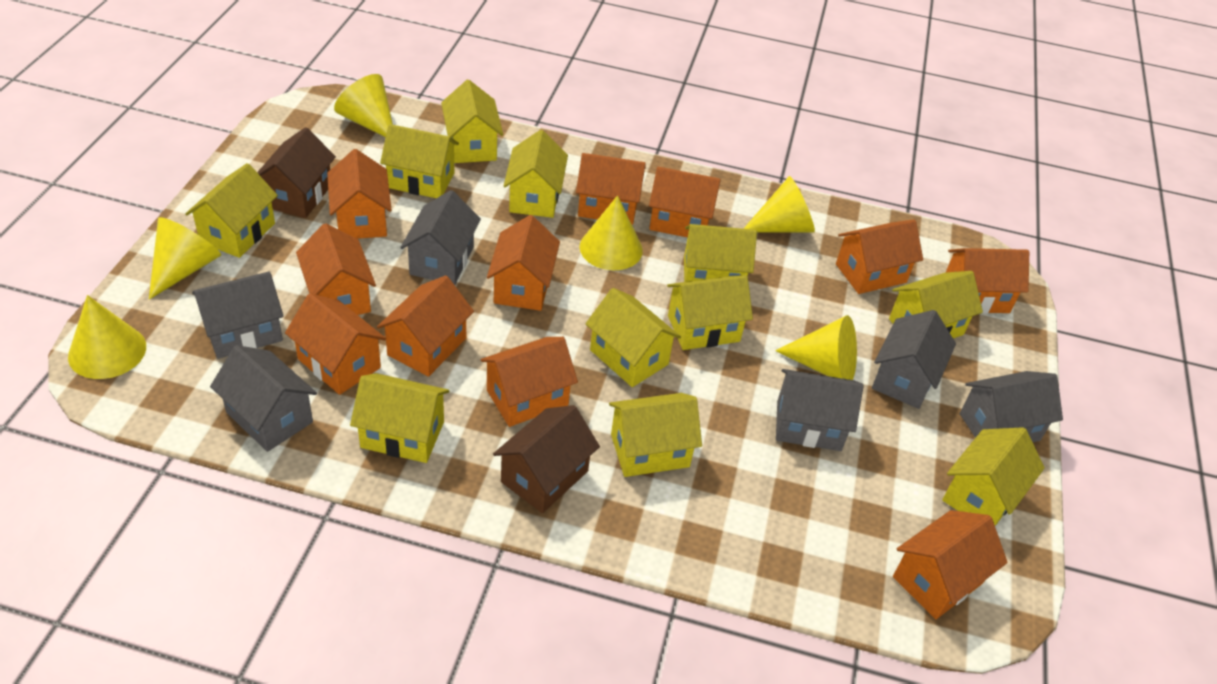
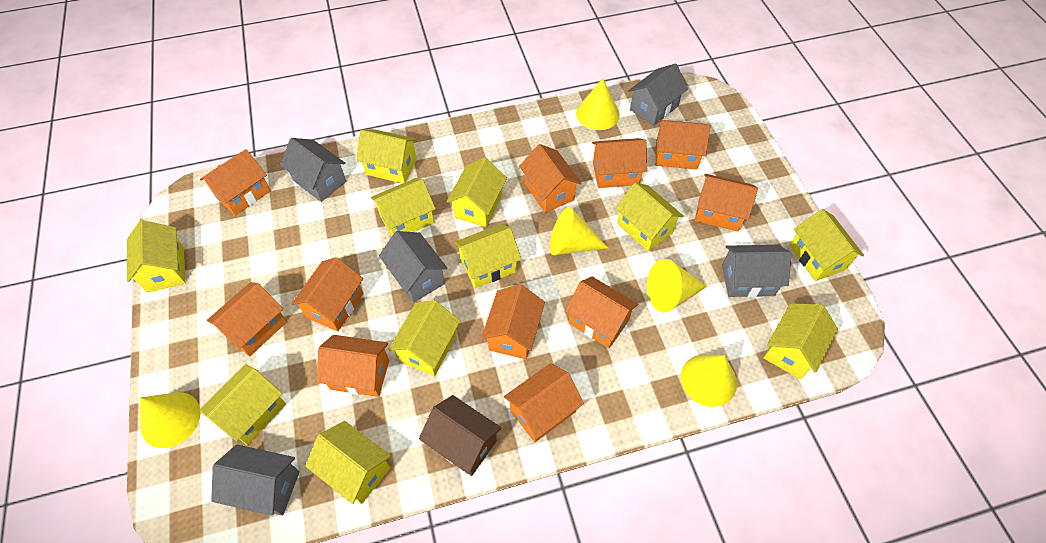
brown house: [257,127,336,218] [493,405,600,513] = 2 -> [419,395,501,476] = 1
grey house: [192,271,284,359] [210,345,317,452] [400,190,481,285] [776,369,864,451] [872,310,956,409] [960,371,1063,442] = 6 -> [211,445,300,516] [280,138,346,202] [379,231,448,303] [629,64,688,126] [722,245,791,297] = 5
yellow cone: [68,295,146,379] [149,217,221,300] [334,74,393,137] [580,195,643,270] [743,176,815,233] [775,315,857,380] = 6 -> [140,392,201,448] [550,207,608,255] [576,78,620,130] [647,259,707,312] [681,354,737,407] = 5

